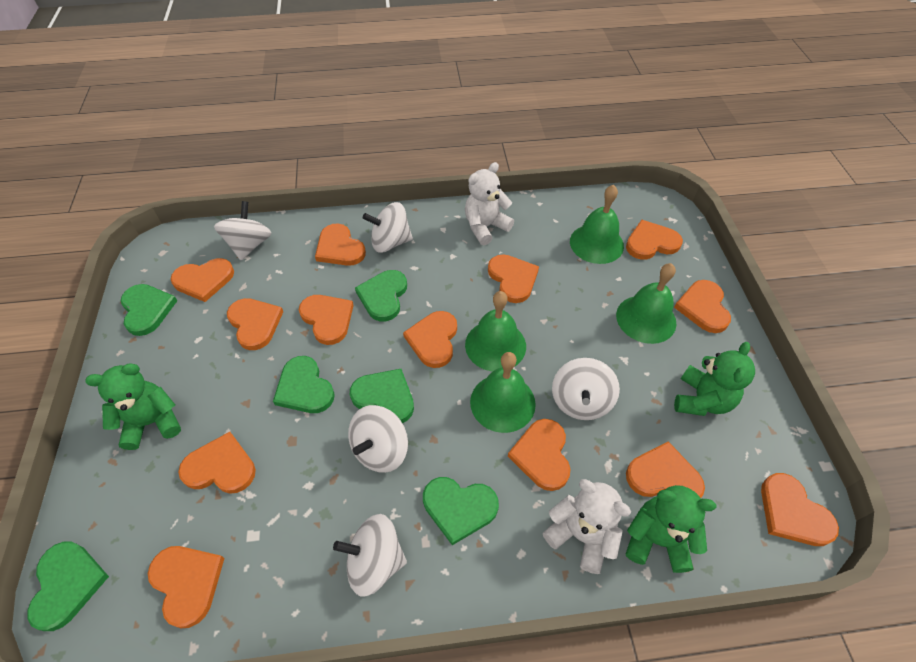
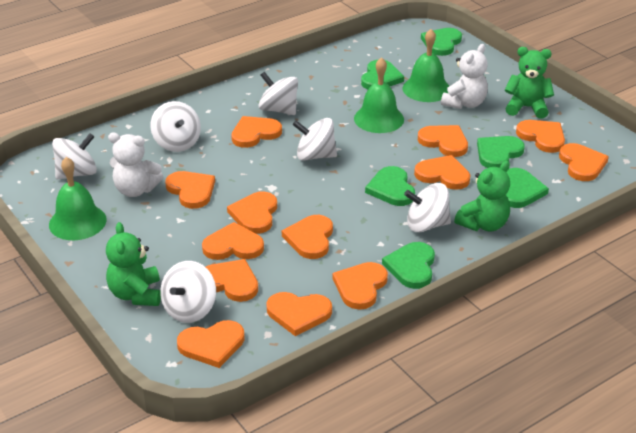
green bell: [465,291,526,371] [470,352,536,433] [570,185,624,264] [616,263,676,344] = 4 -> [49,157,107,240] [354,57,404,133] [403,29,449,102] = 3
white spinning top: [214,201,272,260] [333,514,407,597] [348,405,408,473] [363,202,413,253] [552,358,620,420] = 5 -> [52,133,97,179] [150,101,201,152] [160,261,216,323] [258,72,298,115] [293,118,337,161] [404,183,451,232] = 6

